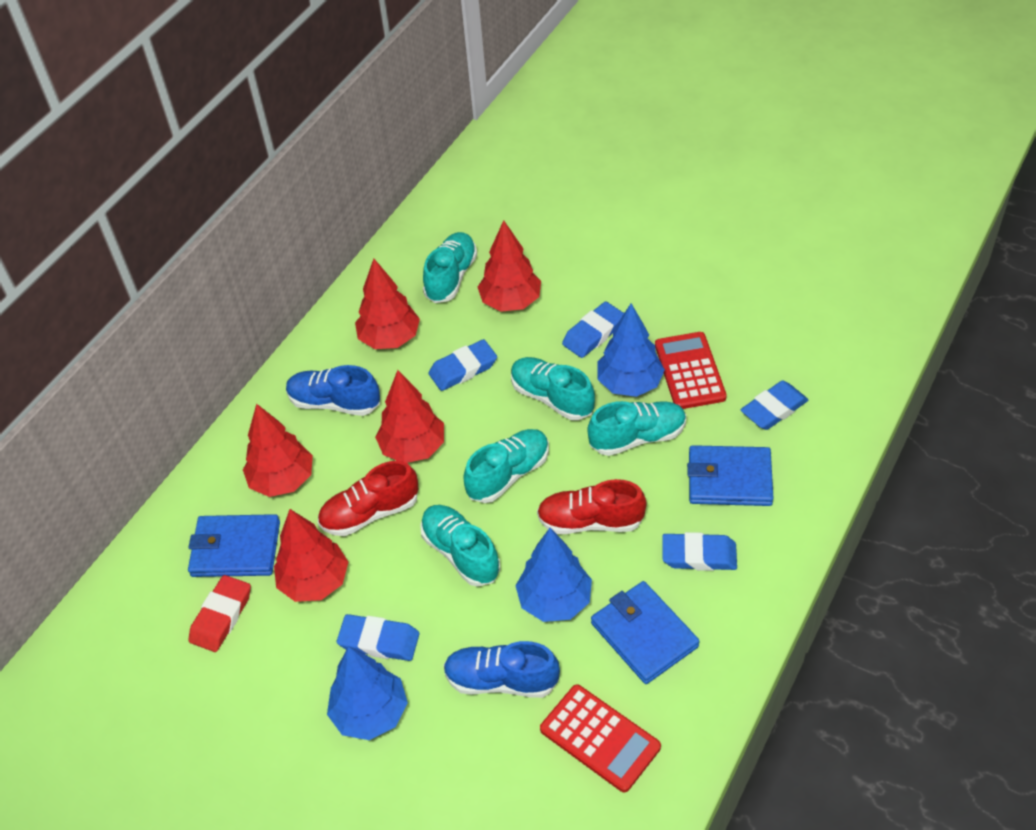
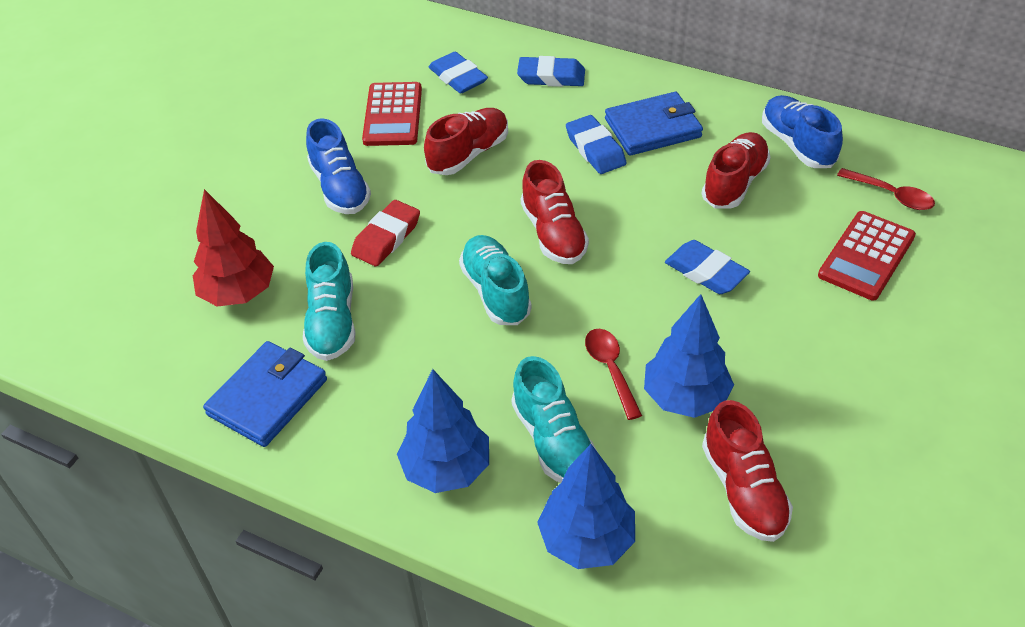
blue eraser: [337,614,419,661] [429,339,497,391] [562,301,624,358] [662,532,737,571] [741,380,808,430] = 5 -> [429,52,488,94] [517,56,585,87] [566,115,626,174] [665,240,750,294] = 4
blue wallet: [188,514,280,577] [591,581,700,684] [687,445,773,506] = 3 -> [203,341,327,447] [605,92,703,156] = 2
red shoe: [318,461,418,536] [537,479,647,534] = 2 -> [424,108,508,175] [521,160,589,264] [701,132,771,209] [702,400,793,542] = 4
red spoon: none = 0 -> [585,329,642,420] [837,168,935,210] = 2
red tree: [243,404,313,497] [274,509,348,602] [355,259,420,349] [375,370,444,463] [478,220,541,312] = 5 -> [193,189,274,306] = 1
turquoise shoe: [420,505,500,587] [423,232,477,303] [463,429,549,503] [511,357,595,420] [587,401,686,456] = 5 -> [303,242,356,361] [459,235,532,325] [511,356,597,483] = 3

